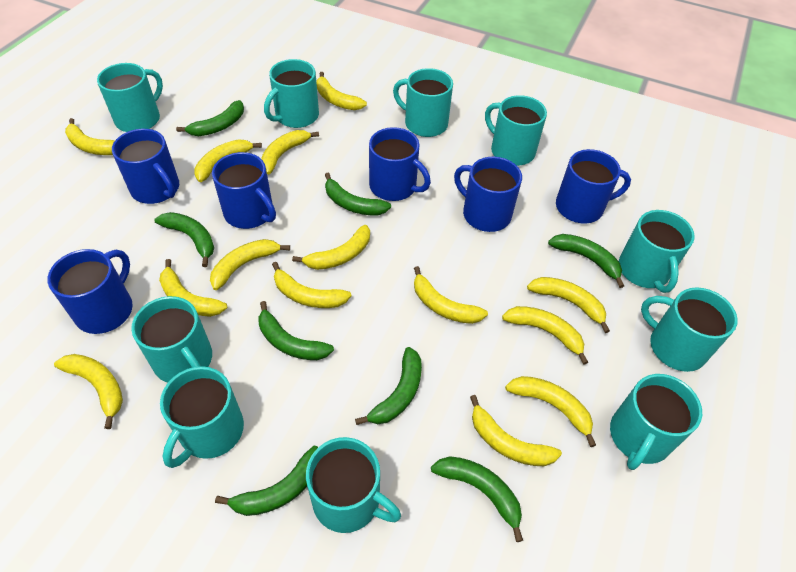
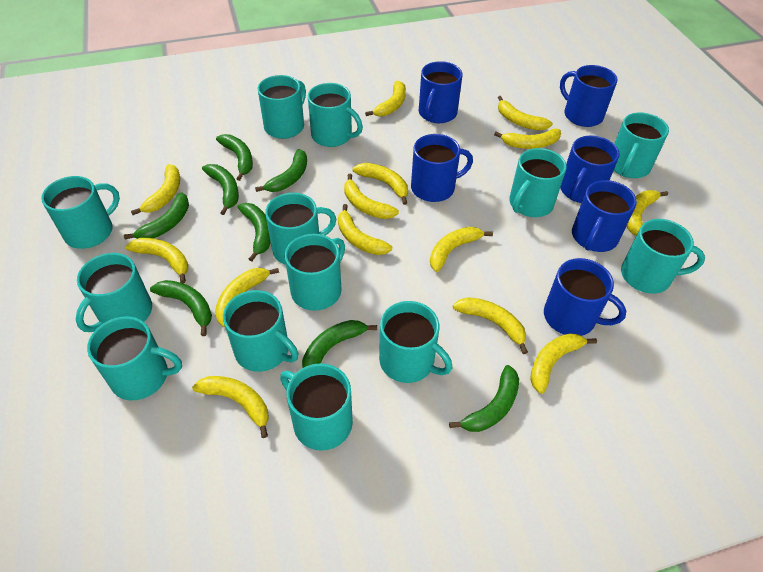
turquoise mug: [97,63,163,132] [131,296,212,383] [160,366,244,468] [264,59,319,128] [306,437,401,533] [393,68,453,137] [485,95,547,166] [610,374,702,470] [619,210,695,293] [641,287,738,372] = 10 -> [41,176,120,249] [76,253,152,332] [87,317,182,400] [223,290,298,372] [258,75,306,139] [265,193,336,265] [280,363,353,451] [285,234,345,311] [308,83,363,147] [379,301,452,383] [509,148,567,217] [614,112,669,178] [621,219,705,294] = 13

